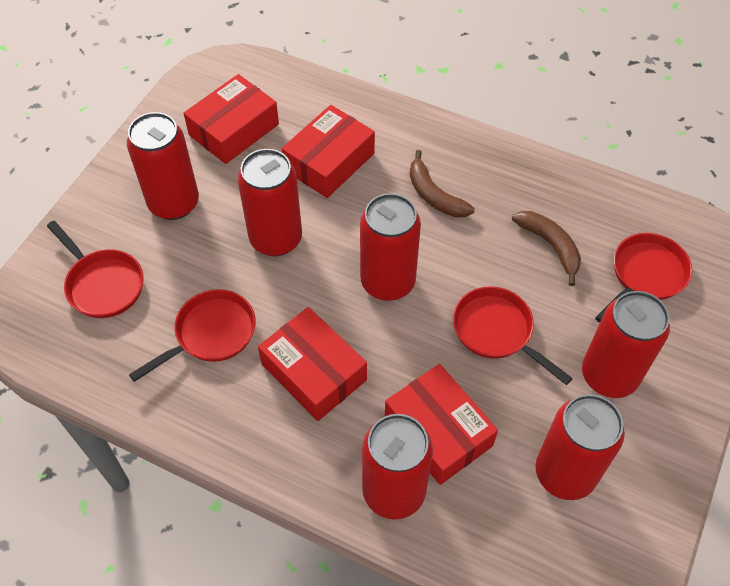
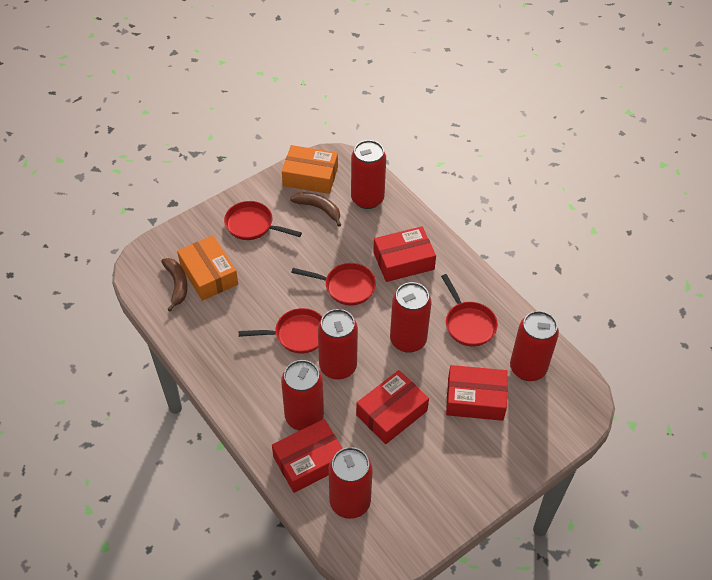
orange box: none = 0 -> [177,235,238,301] [282,145,338,194] = 2

